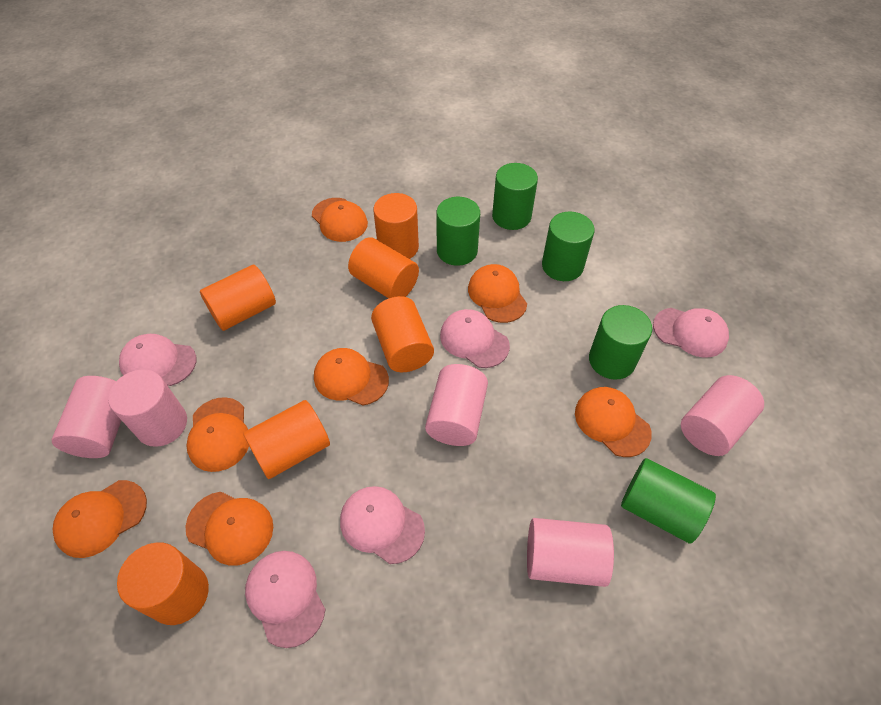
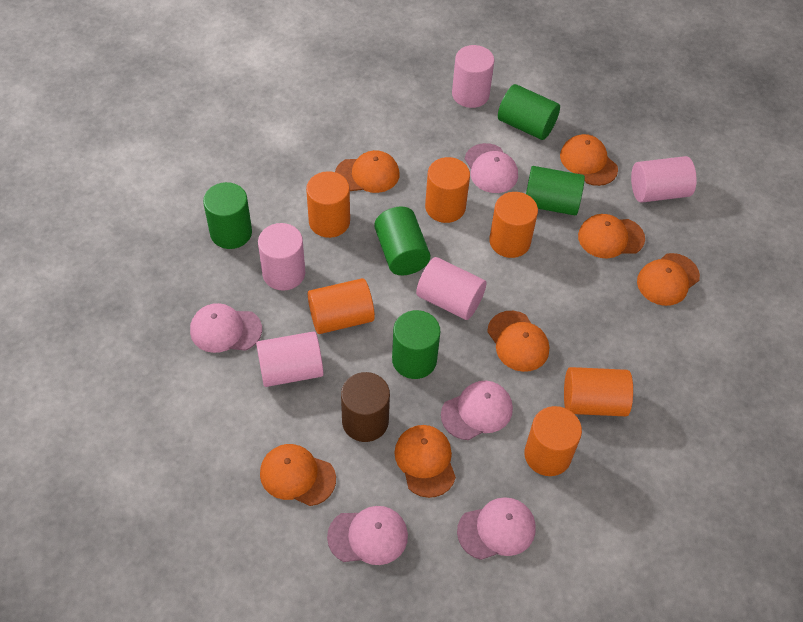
brown cylinder: none = 0 -> [341,372,390,442] = 1

